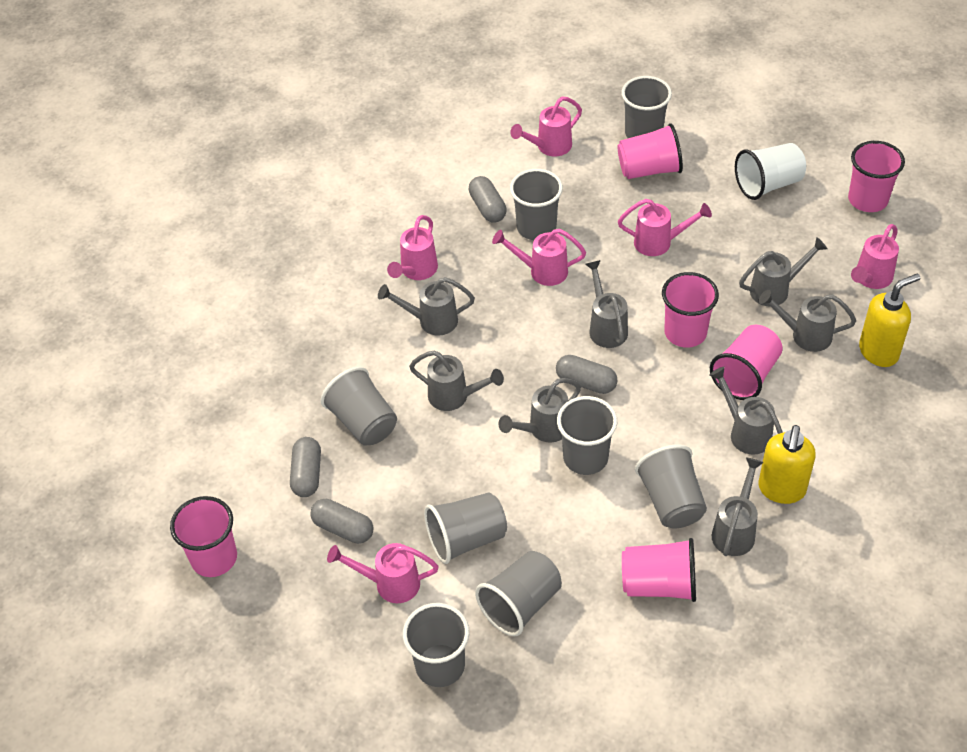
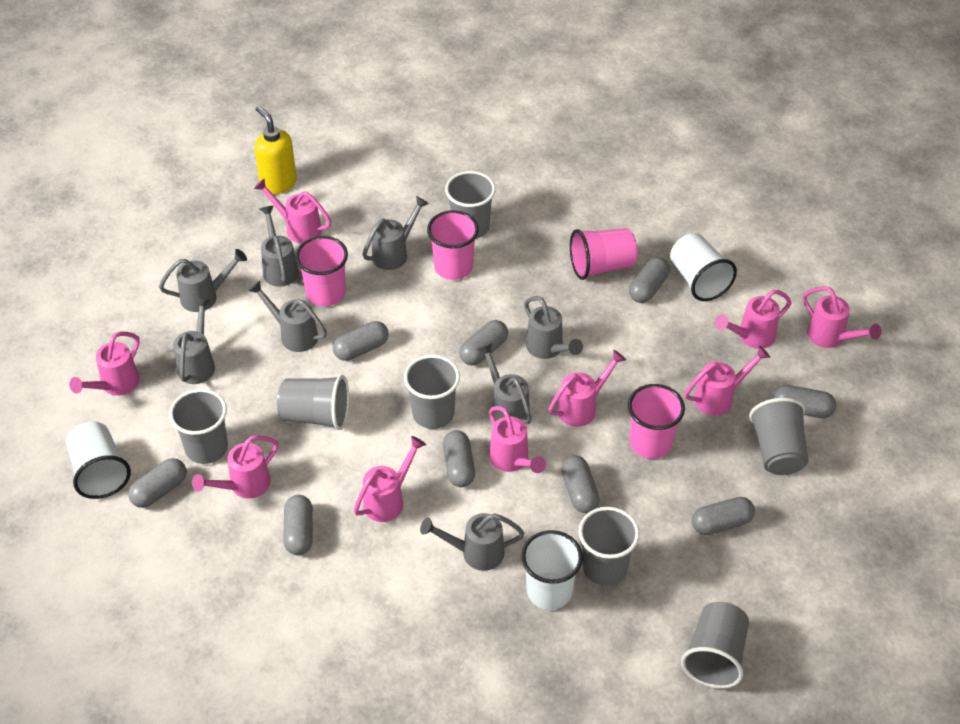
grey capsule: [290,437,321,497] [310,499,373,544] [469,176,507,223] [556,355,617,394] = 4 -> [128,458,187,508] [283,495,313,555] [333,321,389,361] [443,430,475,487] [459,320,508,365] [561,455,600,513] [629,257,670,303] [692,497,755,535] [773,385,836,418] = 9
grey cup: [321,367,397,446] [403,603,469,687] [424,492,507,564] [475,551,562,636] [510,169,563,240] [557,396,617,475] [621,76,672,138] [635,444,707,529] = 8 -> [169,389,228,464] [277,375,349,430] [404,355,460,429] [445,171,496,239] [579,507,640,585] [681,602,749,689] [749,398,808,475] = 7
pink cup: [170,496,237,577] [617,123,683,179] [622,538,696,602] [662,272,719,348] [710,325,783,400] [848,141,905,212] = 6 -> [295,236,348,306] [427,210,479,280] [570,228,638,280] [628,384,685,459] = 4
pink watering can: [327,543,439,603] [387,215,438,280] [492,229,586,286] [510,97,582,157] [618,199,712,256] [851,224,899,289] = 6 -> [69,331,140,395] [192,435,279,499] [254,178,331,244] [354,436,426,522] [489,406,546,473] [548,350,626,427] [684,345,770,416] [715,290,791,349] [803,286,882,348] = 9
white cup: [735,143,806,200] = 1 -> [66,422,131,499] [521,530,583,610] [670,233,737,301] = 3
yellow soap dispenser: [758,425,816,504] [859,274,920,367] = 2 -> [254,106,297,194] = 1

